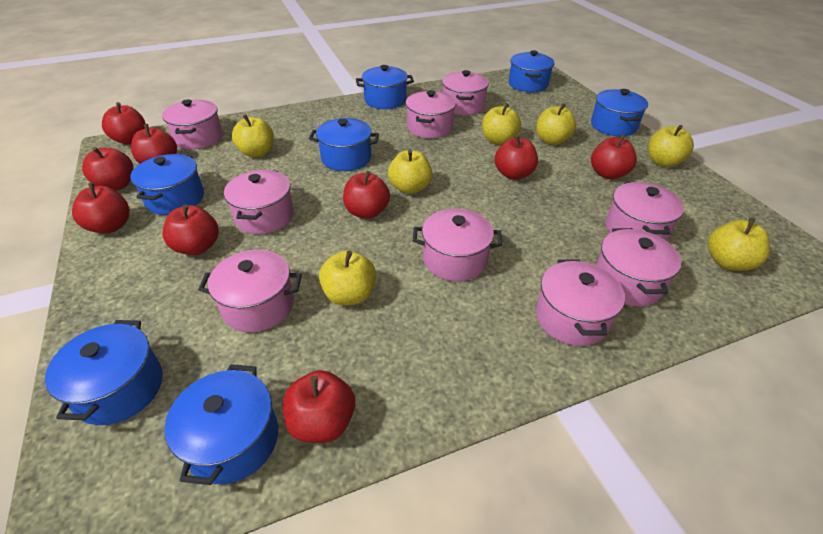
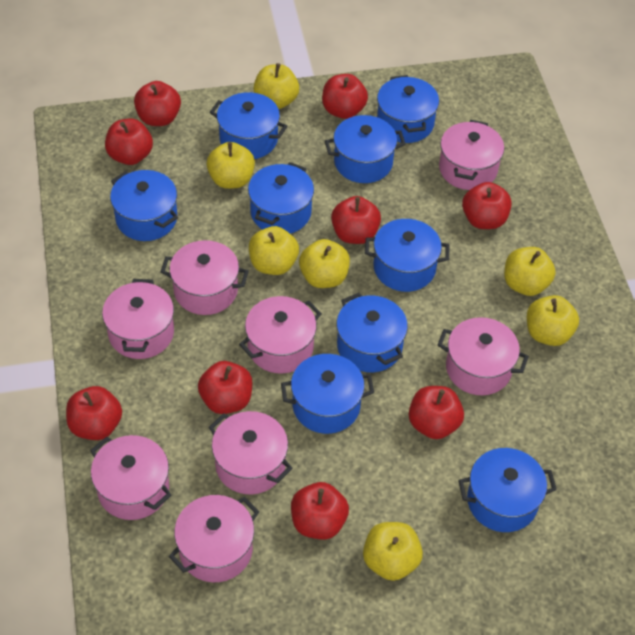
blue pot: [45,320,163,425] [130,154,204,215] [165,364,278,485] [309,118,379,171] [356,65,414,109] [509,50,554,92] [591,89,648,136] = 7 -> [110,170,178,241] [210,92,287,159] [248,162,314,234] [281,354,374,434] [325,115,405,183] [336,293,408,372] [365,219,449,292] [377,75,439,143] [458,448,557,532] = 9
pink pot: [162,99,223,149] [198,250,302,332] [224,170,294,234] [406,90,456,139] [413,209,503,281] [442,70,489,115] [536,259,625,346] [596,228,681,306] [606,182,684,241] = 9 -> [90,435,172,520] [102,279,174,359] [160,240,249,315] [169,495,259,582] [209,411,293,495] [239,296,322,373] [437,317,529,395] [439,120,504,190] = 8

